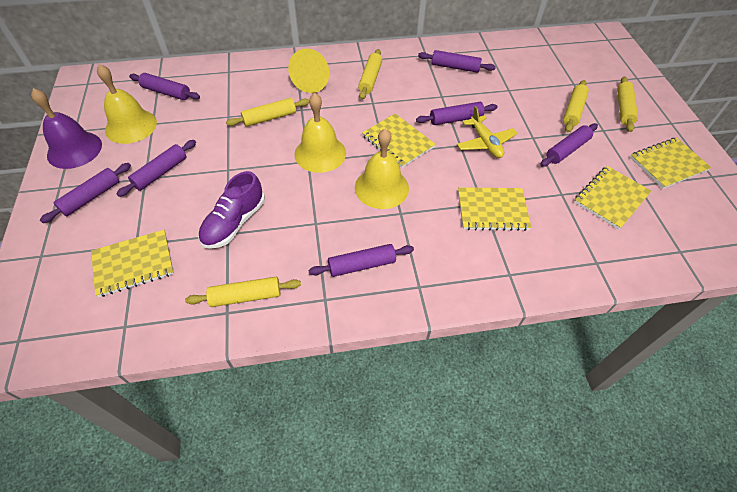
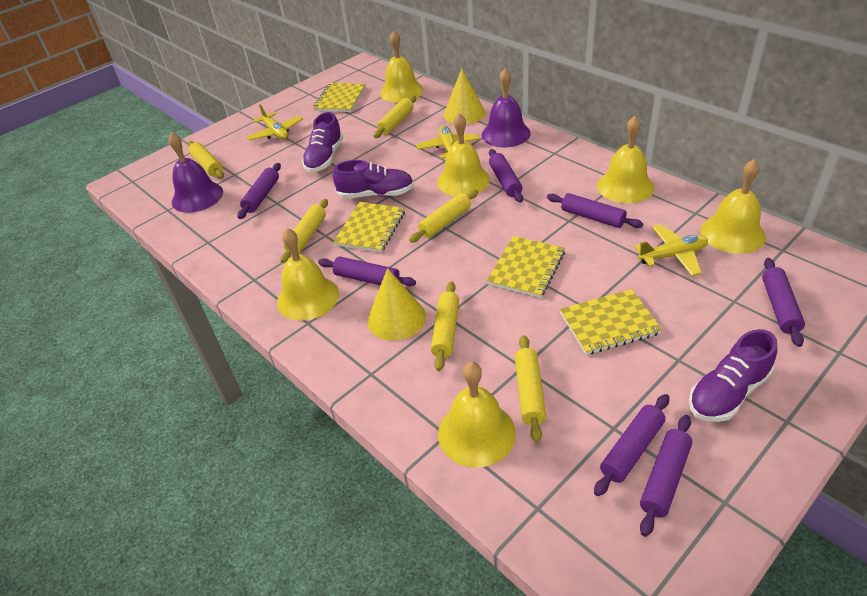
purple bell: [31,88,102,169] = 1 -> [168,132,223,213] [482,68,531,147] = 2
purple shoe: [199,171,265,249] = 1 -> [302,112,343,172] [333,160,414,198] [689,329,777,422] = 3
yellow bell: [97,64,157,144] [294,93,346,173] [355,129,409,209] = 3 -> [277,228,339,321] [380,31,423,103] [437,113,490,196] [438,362,516,468] [597,116,654,203] [700,159,766,254] = 6
yellow cone: [288,48,329,93] = 1 -> [367,268,426,341] [444,69,485,124] = 2
yellow notebook: [91,230,174,297] [362,113,436,168] [458,187,532,231] [574,166,651,230] [630,137,712,189] = 5 -> [313,83,366,112] [333,202,405,253] [487,236,565,298] [560,289,662,355] = 4
yellow plane: [457,106,518,158] = 1 -> [247,104,303,140] [416,125,480,158] [634,224,708,276] = 3
yellow rolling pin: [185,277,301,307] [226,98,309,127] [358,49,382,100] [563,80,589,132] [617,76,638,132] = 5 -> [188,141,224,178] [281,199,328,263] [374,96,416,138] [409,190,478,243] [431,281,459,371] [515,335,546,443] = 6

